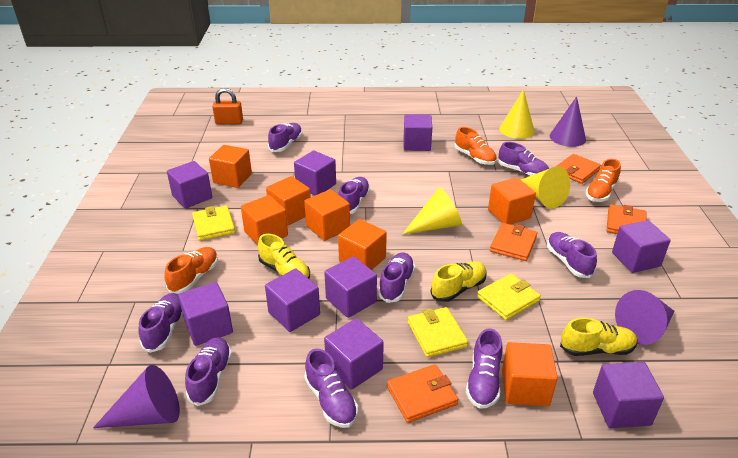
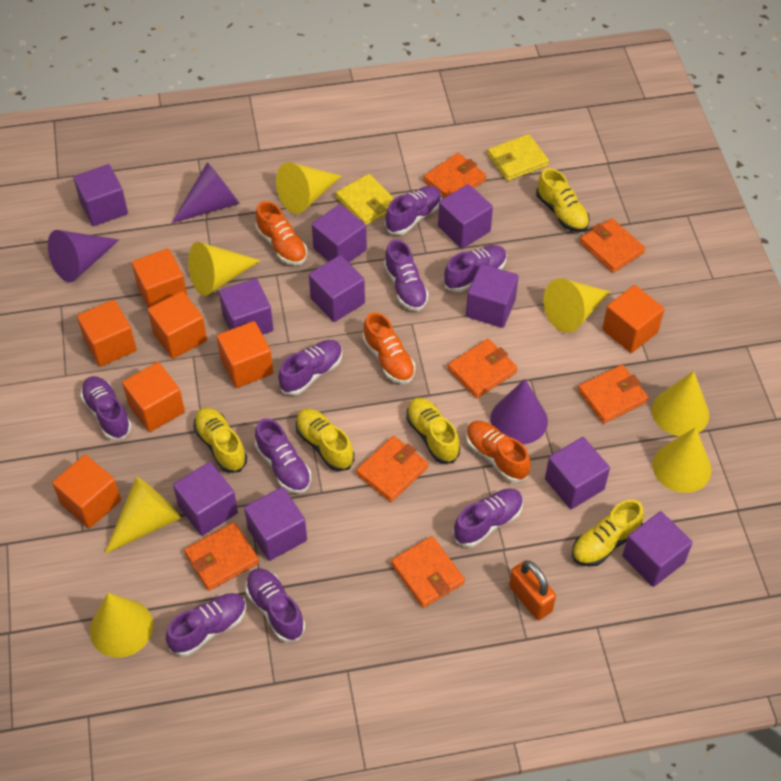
orange wallet: [387,364,458,423] [490,223,538,261] [555,154,601,184] [607,204,646,234] = 4 -> [184,522,259,591] [356,436,429,502] [391,536,465,608] [423,153,486,198] [448,339,517,398] [578,365,649,424] [580,218,645,273] = 7
purple cube: [167,161,212,208] [178,282,233,346] [265,269,320,332] [294,151,336,195] [324,256,377,318] [324,318,384,390] [404,114,432,151] [593,362,664,428] [612,220,671,273] = 9 -> [73,164,128,226] [173,462,238,536] [219,278,274,335] [244,487,307,561] [309,255,365,322] [312,204,367,263] [438,184,493,249] [466,264,519,328] [545,437,610,509] [622,511,692,587] = 10
yellow cone: [403,187,462,234] [499,89,535,139] [521,167,570,208] = 3 -> [90,593,153,658] [104,477,181,554] [188,242,261,296] [276,162,341,214] [543,278,610,333] [652,371,709,436] [652,427,712,493] = 7
yellow shoe: [258,234,310,279] [431,261,487,302] [560,318,637,356] = 3 -> [193,408,247,473] [296,409,354,471] [406,397,460,464] [536,168,590,232] [572,499,644,567] = 5
yellow wallet: [192,206,235,241] [408,307,468,358] [477,274,541,320] = 3 -> [336,174,394,225] [488,134,549,181] = 2

